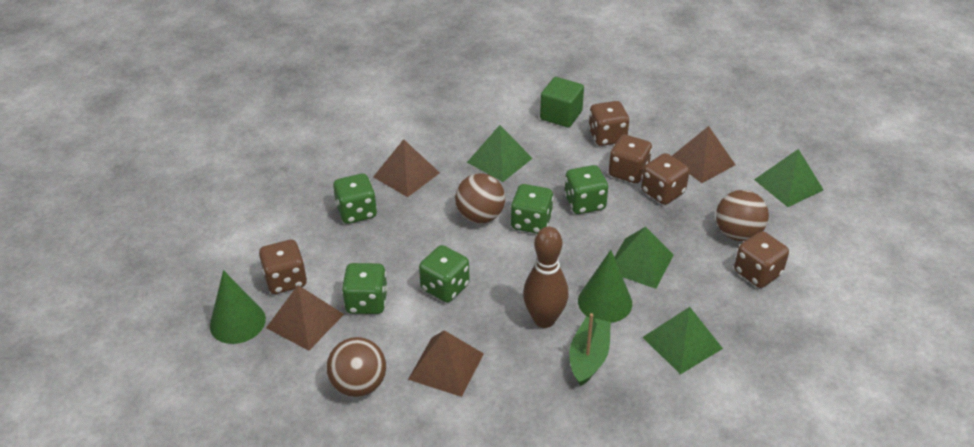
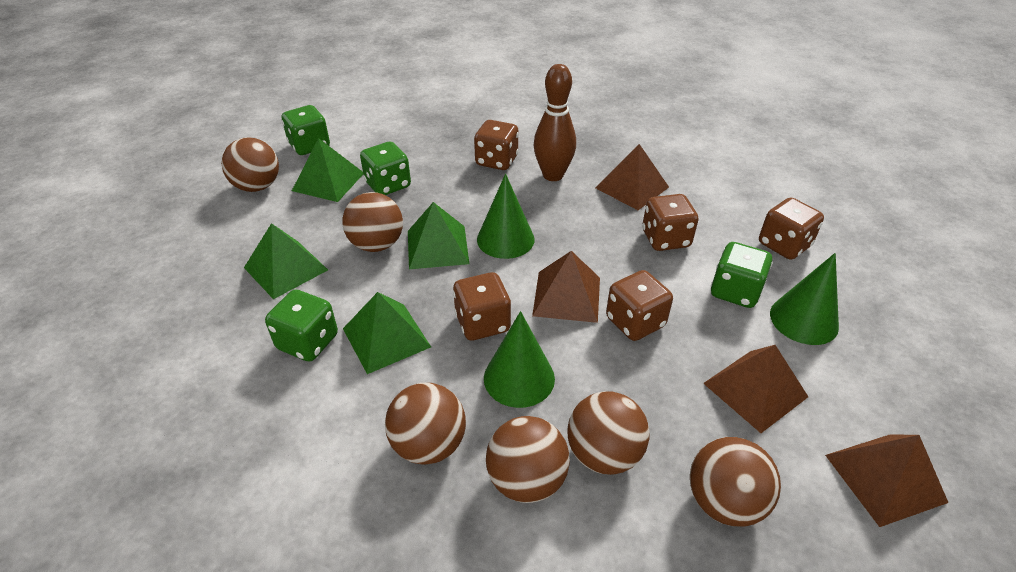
brown ball: [326,337,386,397] [455,173,505,223] [716,190,769,241] = 3 -> [221,138,279,192] [342,192,403,252] [385,383,466,465] [486,416,570,503] [567,391,649,475] [690,437,781,526] = 6
green boat: [569,313,611,386] = 1 -> none = 0
green cone: [210,270,266,344] [578,250,632,323] = 2 -> [477,174,535,259] [484,311,555,408] [770,253,839,345] = 3
green cube: [540,77,584,128] = 1 -> none = 0
green dice: [333,174,377,224] [342,263,388,314] [419,245,470,302] [511,184,554,234] [564,165,608,214] = 5 -> [265,290,338,362] [282,105,330,155] [360,142,411,195] [711,242,773,308] = 4

